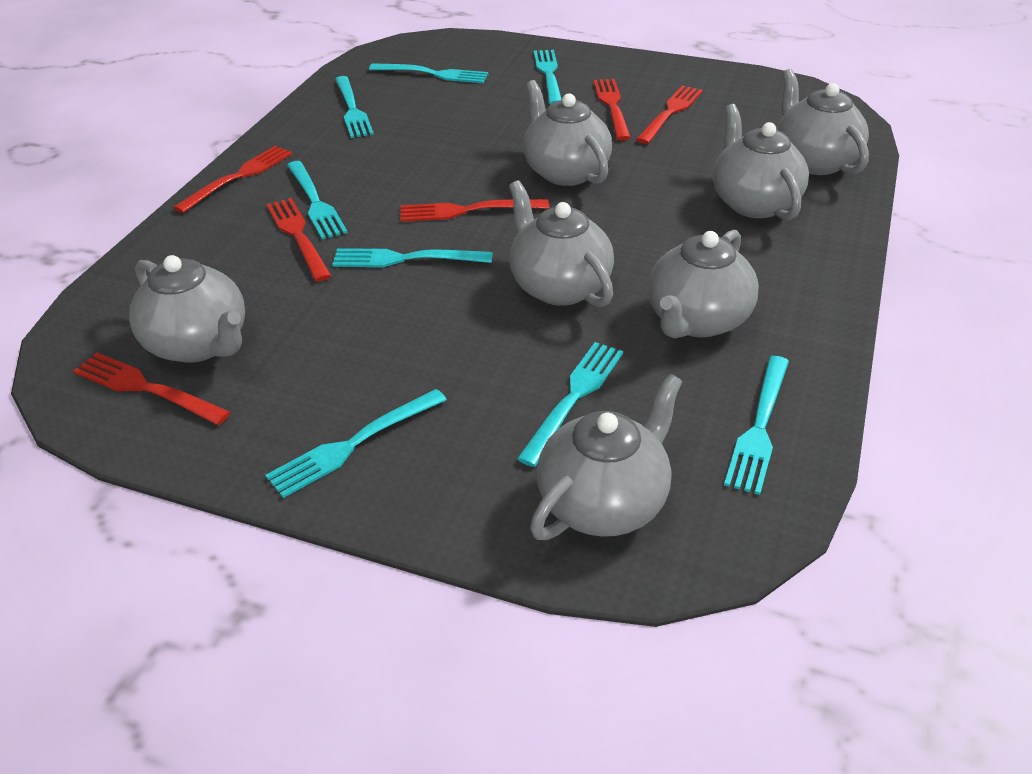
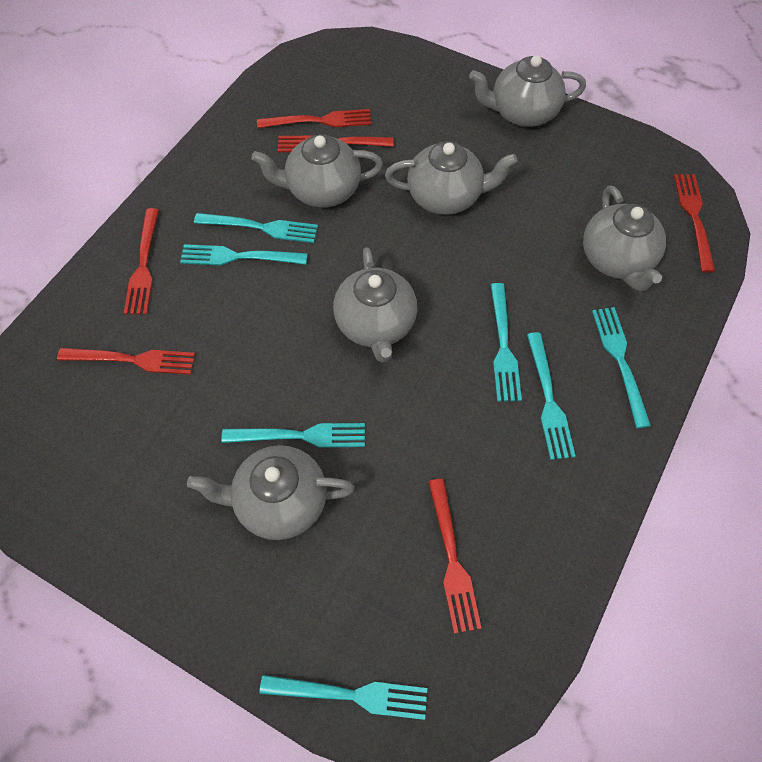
grey teapot: [129,255,245,363] [509,180,614,307] [523,80,612,186] [530,374,683,540] [648,230,759,338] [713,104,809,220] [777,69,869,175] = 7 -> [187,445,354,540] [251,134,383,208] [333,247,417,362] [385,141,518,215] [469,55,586,127] [583,186,666,292] = 6
turquoise fork: [265,389,447,498] [287,161,348,239] [332,248,493,267] [335,76,374,138] [369,63,488,83] [517,342,623,467] [534,50,562,104] [724,356,789,495] = 8 -> [180,244,308,266] [194,213,318,243] [221,423,365,448] [259,675,427,720] [490,283,522,402] [527,332,576,460] [592,307,651,428] = 7

